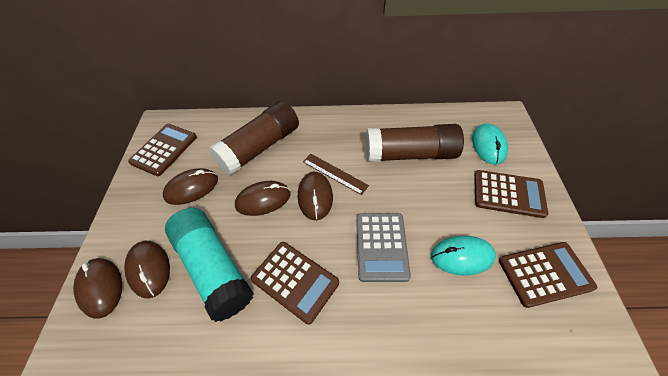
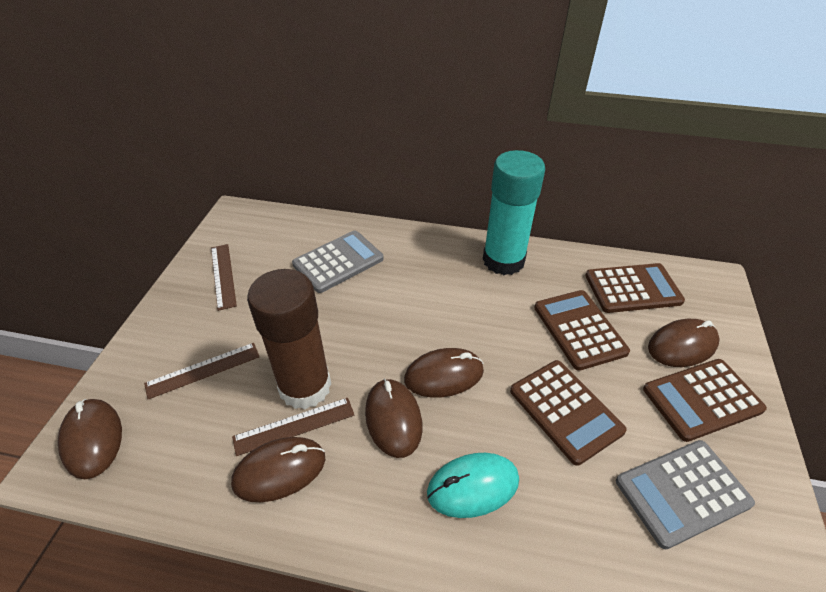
brown glue stick: [209,101,299,175] [366,124,464,162] = 2 -> [247,269,331,409] = 1
brown ruler: [303,154,369,195] = 1 -> [144,343,259,399] [211,244,237,311] [232,398,354,456] = 3
grey calculator: [356,213,411,282] = 1 -> [292,230,384,293] [616,440,755,549] = 2
turquoise mouse: [431,236,496,275] [472,123,508,165] = 2 -> [427,453,519,518] = 1

